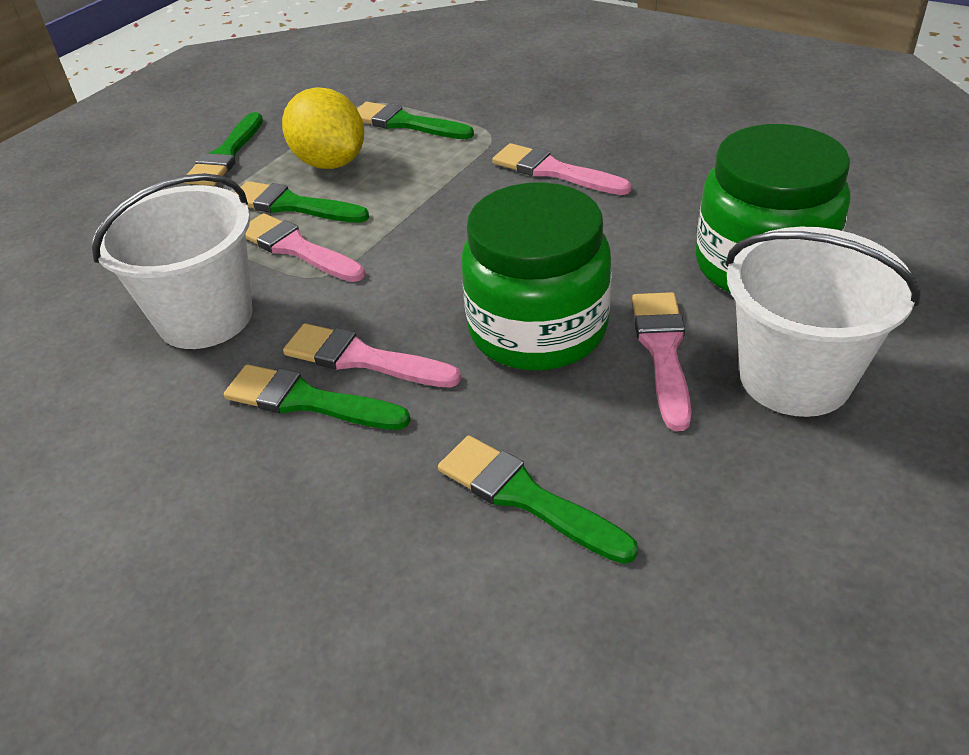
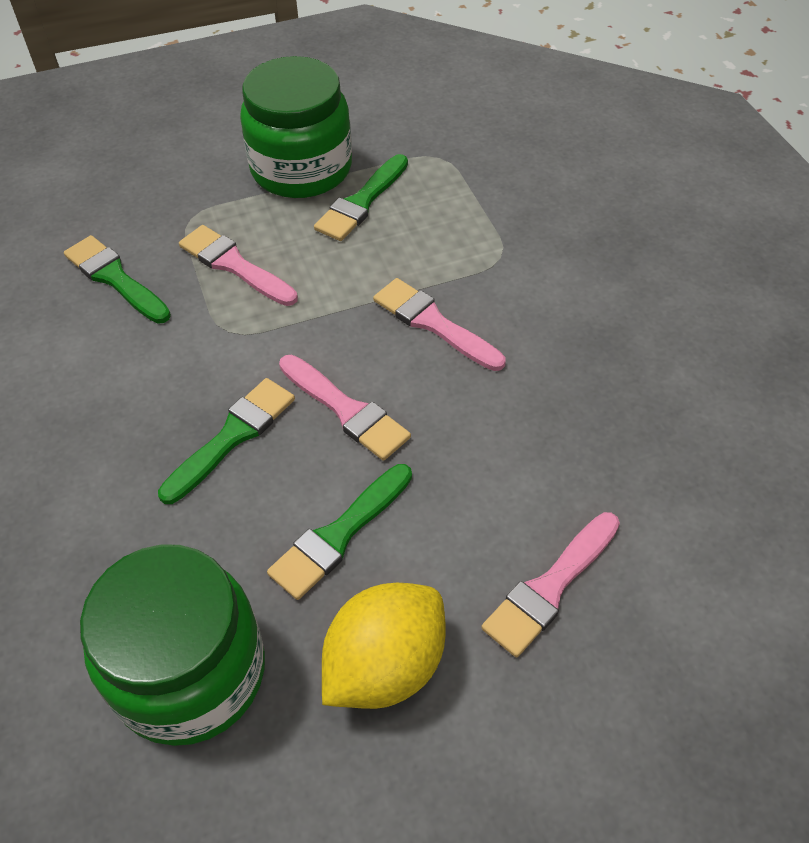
green brush: [185,112,263,186] [224,364,411,430] [235,181,369,223] [357,102,474,139] [438,436,638,564] = 5 -> [64,235,171,324] [158,378,295,504] [267,464,412,600] [314,154,408,241] = 4
white bucket: [92,173,253,349] [725,227,921,417] = 2 -> none = 0

